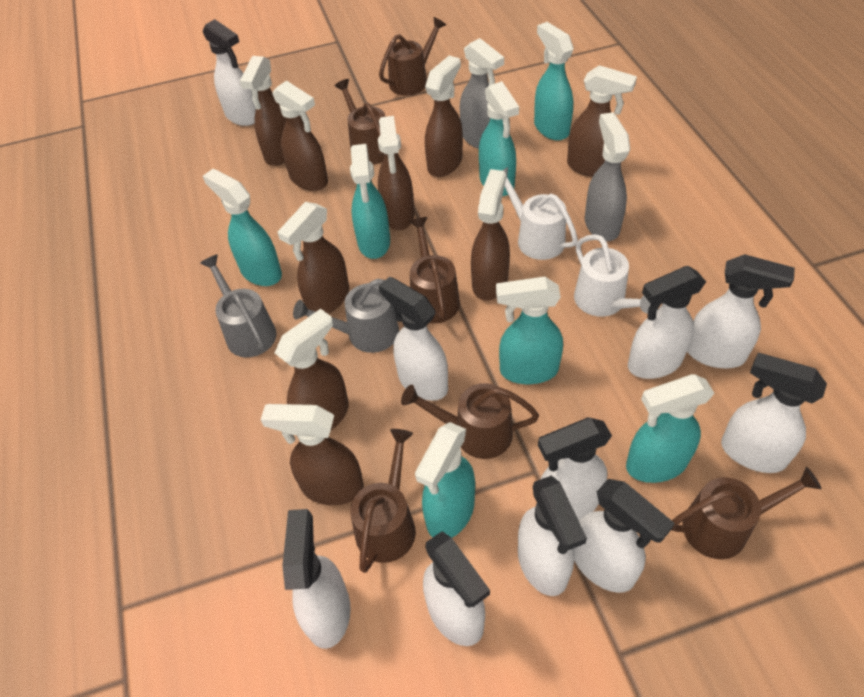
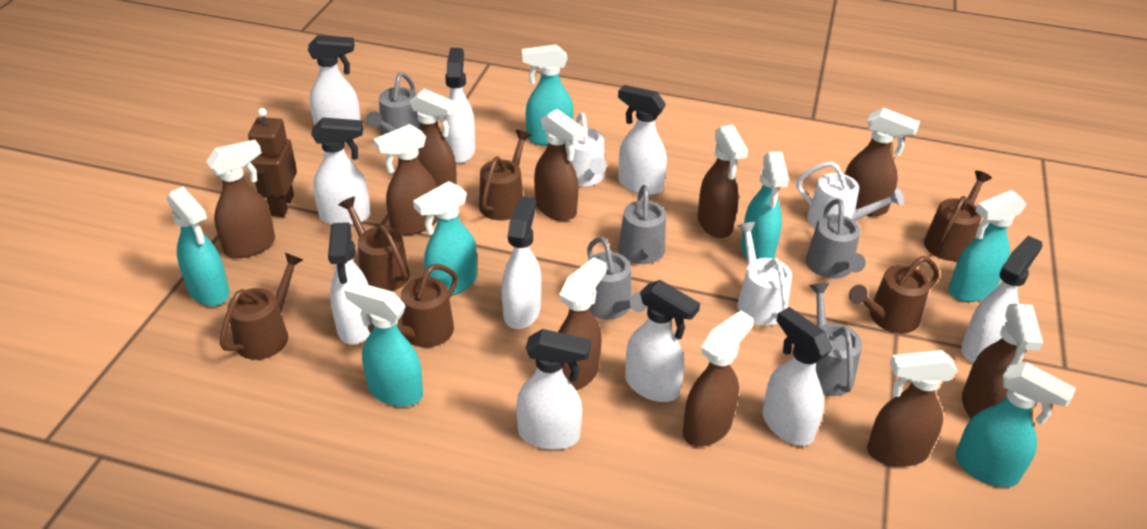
brown robot: none = 0 -> [248,108,297,217] = 1
brown spray bottle: [240,56,286,166] [261,404,364,505] [272,80,328,191] [275,309,349,430] [277,202,349,314] [378,116,414,230] [425,55,463,177] [471,169,510,301] [567,65,637,177] = 9 -> [206,139,275,258] [374,124,437,235] [410,89,457,187] [534,109,585,221] [558,257,607,391] [683,310,754,446] [698,125,748,238] [845,108,920,216] [867,350,958,467] [962,304,1043,418] = 10
grey spray bottle: [460,38,504,149] [585,112,630,241] = 2 -> none = 0
grey watering can: [200,254,277,357] [293,279,399,353] = 2 -> [366,72,420,135] [587,237,647,320] [618,185,666,264] [806,199,866,279] [809,283,862,396] = 5
white watering can: [502,167,578,260] [574,234,651,317] = 2 -> [565,113,607,186] [737,222,792,326] [796,161,904,228] = 3

